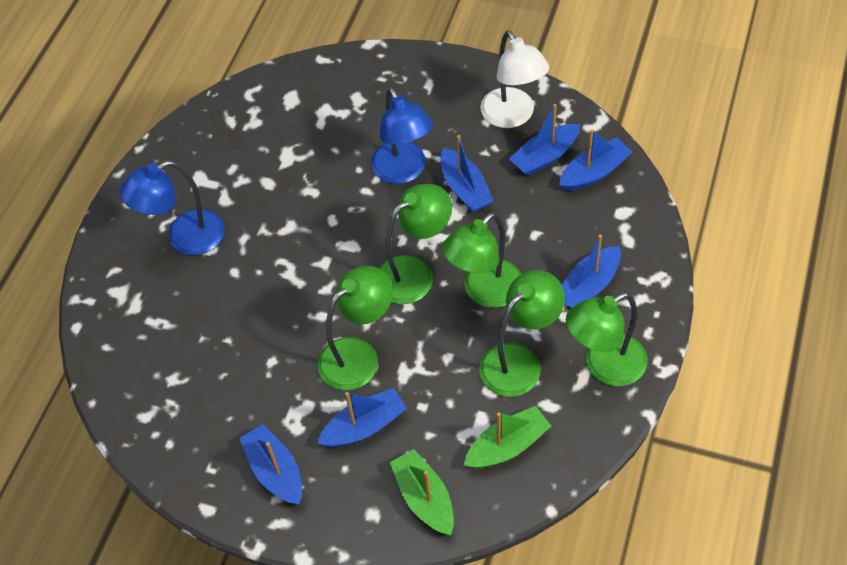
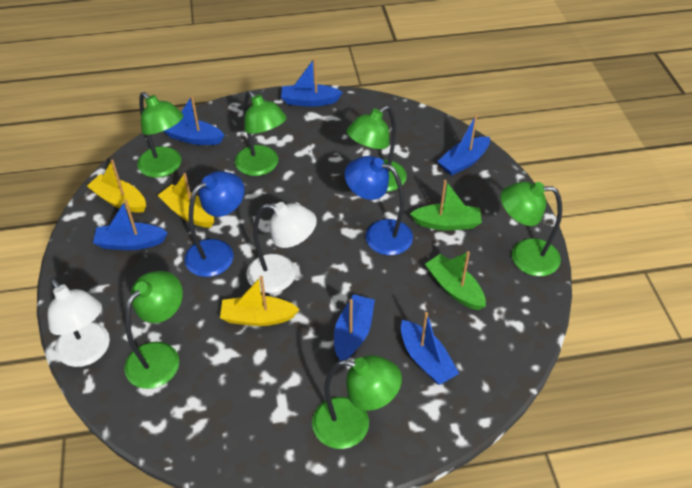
green lamp: [317,266,393,390] [379,184,452,304] [442,212,521,308] [479,270,565,397] [566,292,647,386] = 5 -> [124,271,183,389] [137,92,183,178] [235,91,287,176] [312,355,402,449] [347,106,407,192] [501,181,562,276] = 6
white lamp: [480,31,549,128] = 1 -> [48,278,110,367] [246,202,317,293] = 2
yellow boat: none = 0 -> [87,160,146,213] [157,173,214,228] [220,276,300,326] = 3

